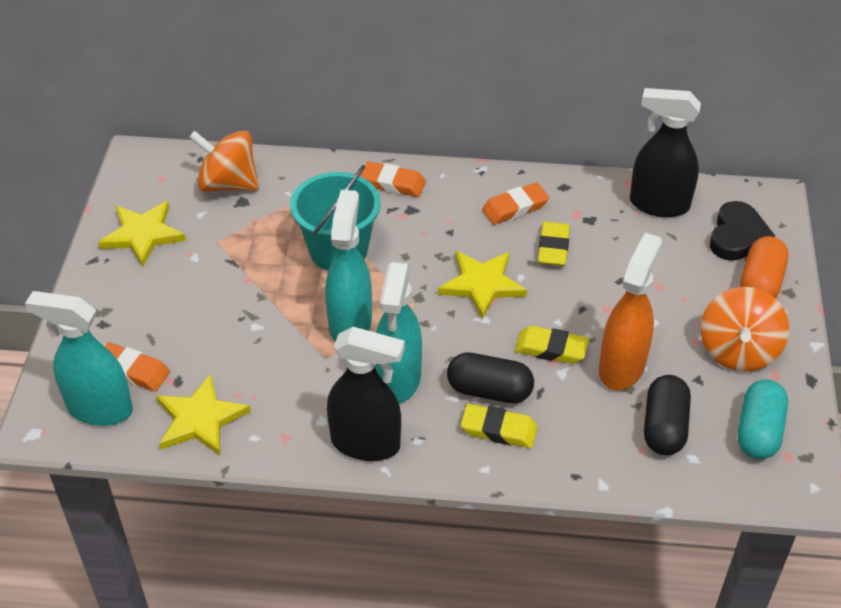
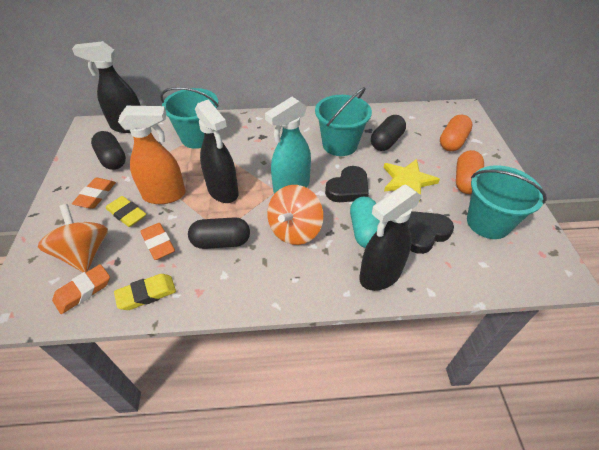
black capsule: [447,353,534,403] [644,375,691,455] = 2 -> [91,131,126,170] [188,217,250,249] [371,115,406,151] = 3
black heart: [710,201,775,261] = 1 -> [325,166,369,202] [406,211,454,254] = 2
black spray bottle: [327,327,405,461] [630,88,701,217] = 2 -> [72,41,141,133] [195,99,239,203] [359,184,422,291] = 3
orange capsule: [740,236,788,298] = 1 -> [440,115,472,151] [456,150,484,194] = 2
turquoise bucket: [290,165,381,270] = 1 -> [160,87,219,149] [315,87,372,156] [467,165,547,239] = 3
turquoise spray bottle: [25,291,133,426] [325,190,372,342] [375,262,422,403] = 3 -> [265,97,311,194] = 1
yellow eraser: [461,404,538,448] [515,326,589,364] [538,222,570,266] = 3 -> [106,196,146,227] [114,274,176,310] = 2
yellow star: [98,201,186,267] [156,374,251,456] [438,251,527,320] = 3 -> [383,159,440,202] = 1

